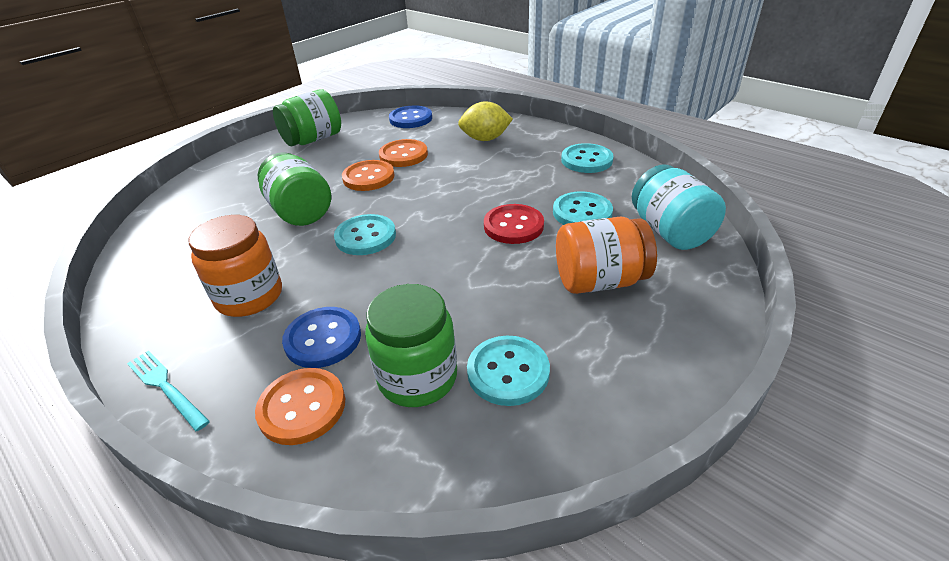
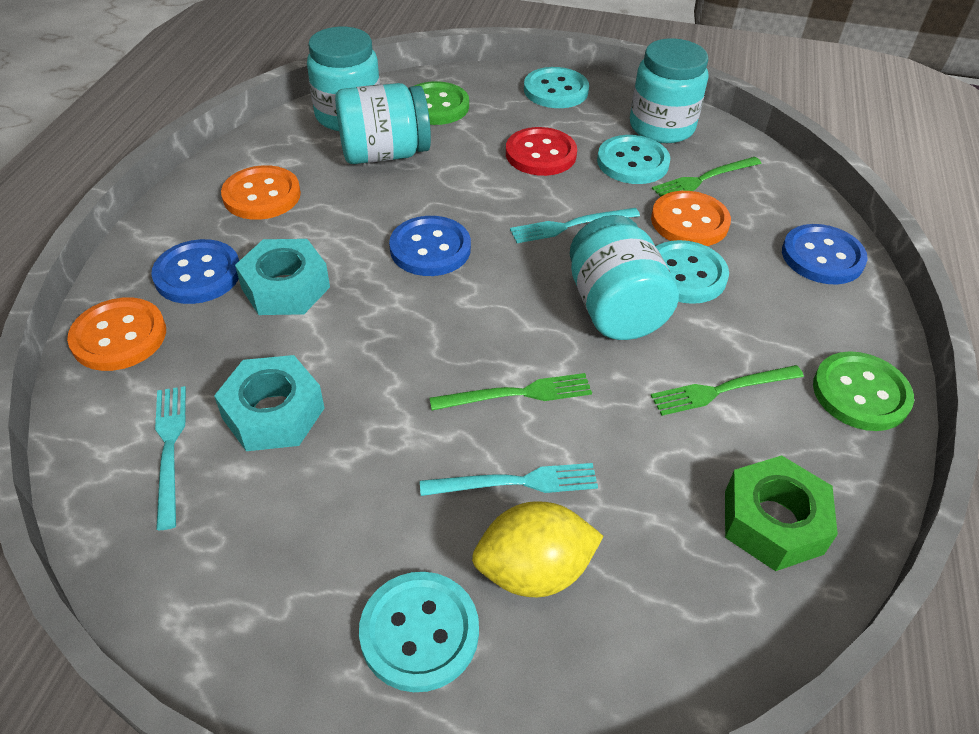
blue button: [282,307,361,368] [389,105,432,128] = 2 -> [151,239,239,304] [389,216,471,276] [782,224,868,285] = 3
green button: none = 0 -> [415,81,469,125] [813,351,914,431] = 2
green fork: none = 0 -> [429,373,592,410] [651,365,804,416] [652,157,761,197] = 3
green jar: [258,152,331,226] [273,89,341,146] [365,284,457,407] = 3 -> none = 0
green nut: none = 0 -> [725,455,838,571] = 1
orange jar: [189,215,282,317] [556,217,657,294] = 2 -> none = 0
turquoise fork: [127,351,210,431] = 1 -> [155,386,186,530] [420,463,598,496] [510,208,640,243] = 3
turquoise jar: [632,165,726,250] = 1 -> [307,27,380,131] [335,83,431,164] [570,215,679,340] [630,38,708,143] = 4
turquoise nut: none = 0 -> [214,355,324,451] [235,239,330,315] = 2

